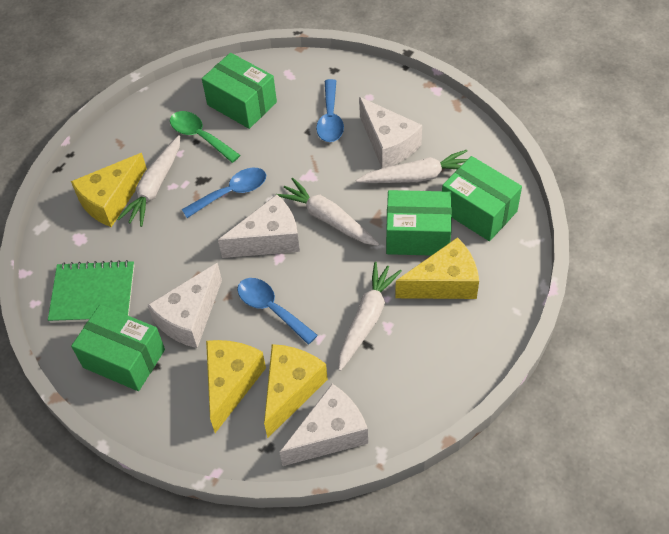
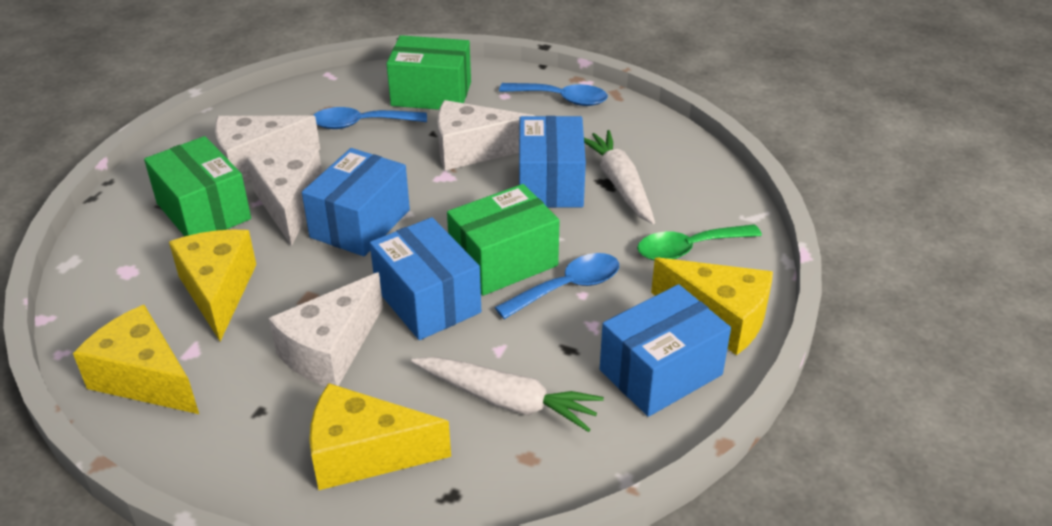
blue box: none = 0 -> [302,148,410,256] [370,217,481,340] [519,116,586,208] [600,284,731,417] = 4
green box: [71,305,165,391] [202,53,277,129] [386,190,452,256] [442,156,522,241] = 4 -> [144,136,251,236] [386,35,471,110] [447,184,560,296] = 3
green notebook: [48,260,134,323] = 1 -> none = 0
white carrot: [117,135,180,227] [277,178,379,246] [339,262,402,371] [356,150,468,183] = 4 -> [411,357,604,432] [584,130,655,224] = 2

